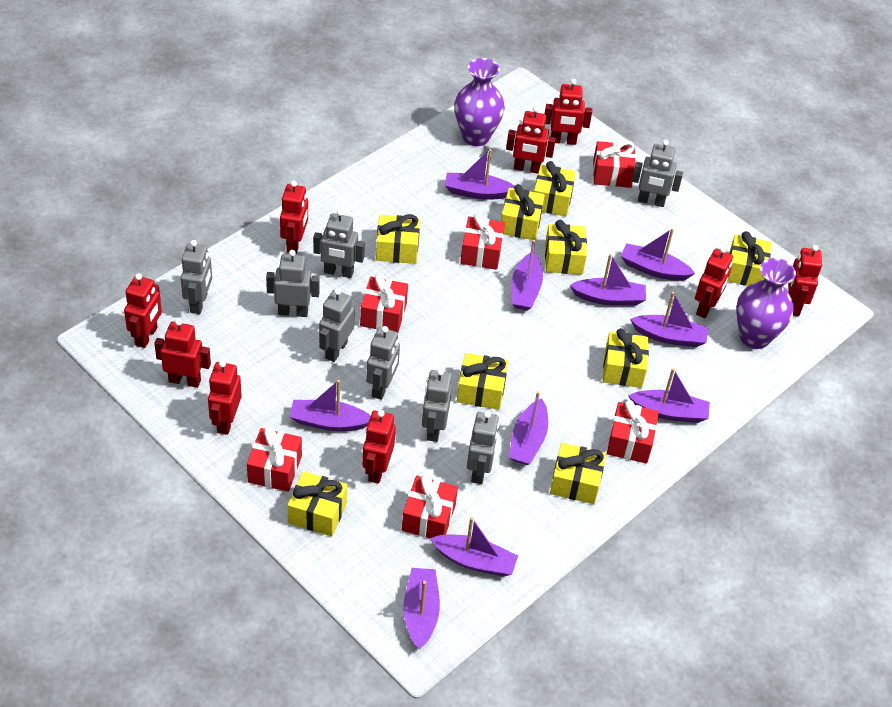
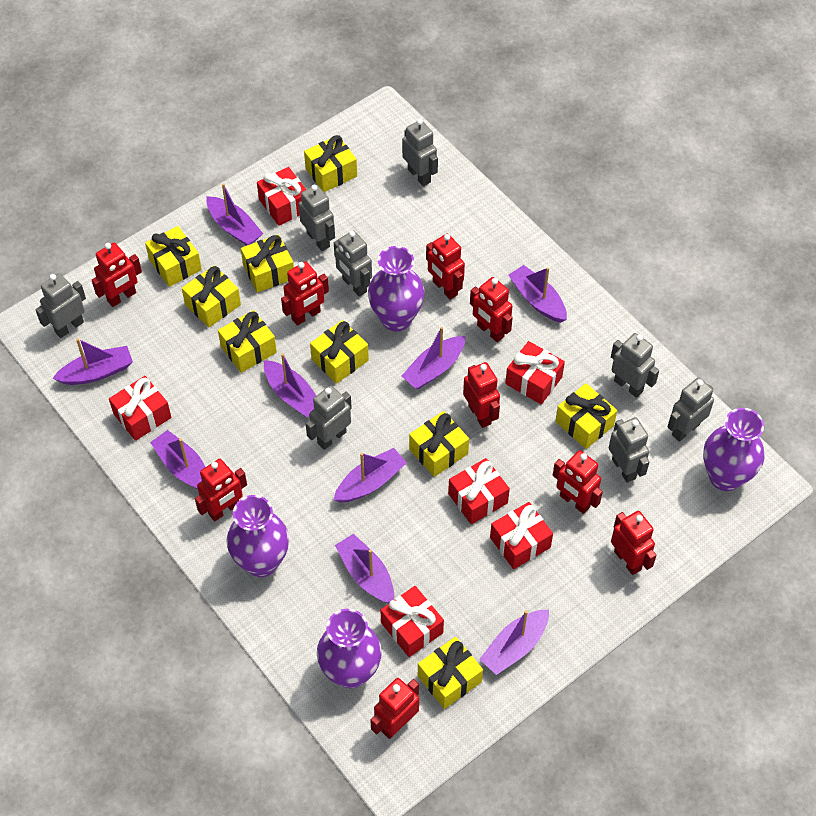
purple boat: [290,380,371,431] [403,568,440,649] [430,517,518,577] [445,149,515,200] [509,391,548,465] [512,240,543,311] [570,254,646,306] [621,228,695,281] [628,368,710,423] [630,292,708,347] = 10 -> [52,338,133,385] [150,430,205,489] [206,183,263,246] [264,353,317,417] [334,448,407,503] [335,534,394,604] [402,327,465,389] [480,609,549,675] [508,265,567,323] = 9
purple vase: [454,58,505,146] [736,258,796,349] = 2 -> [226,495,289,577] [317,609,382,689] [368,246,425,331] [703,408,764,491] = 4

